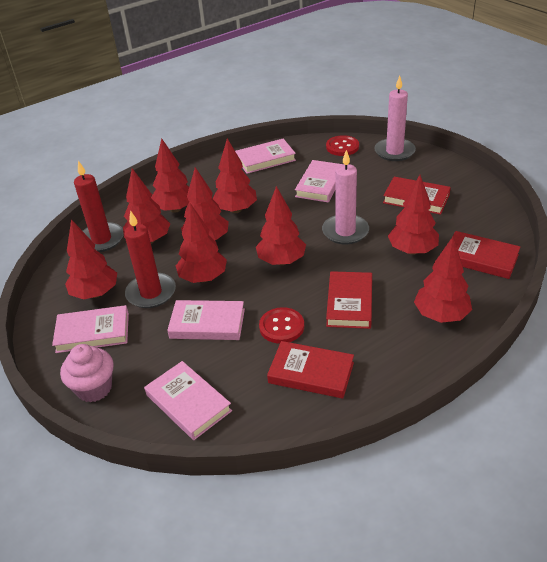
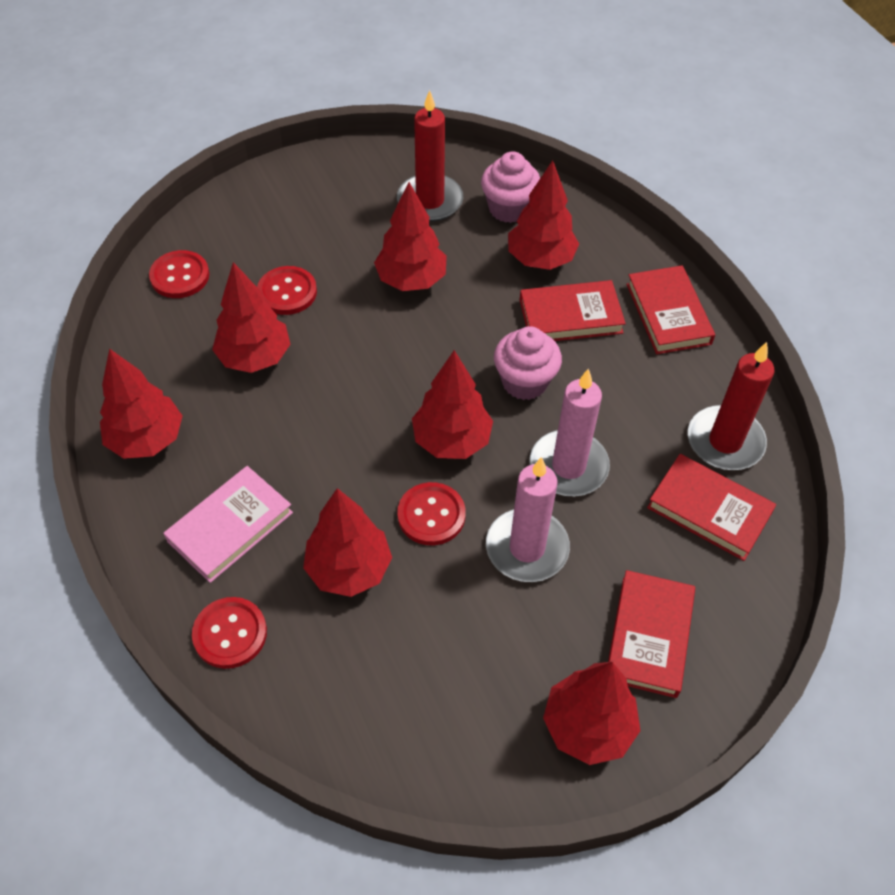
pink book: [52,305,129,353] [144,361,232,440] [167,300,245,340] [235,139,296,174] [295,160,342,203] = 5 -> [163,466,293,583] = 1
pink cupcake: [60,344,114,403] = 1 -> [481,151,540,223] [494,326,562,400] = 2
red button: [259,307,304,344] [326,135,359,156] = 2 -> [149,250,209,298] [192,597,267,669] [257,266,317,315] [397,482,466,545] = 4
red tree: [65,219,117,299] [123,168,170,244] [151,138,189,213] [176,203,227,283] [181,167,229,241] [212,138,257,213] [256,186,306,265] [388,175,439,255] [414,237,472,323] = 9 -> [100,348,182,459] [212,262,291,373] [303,488,392,597] [374,182,447,291] [412,350,493,459] [508,160,579,270] [543,662,641,765] = 7

